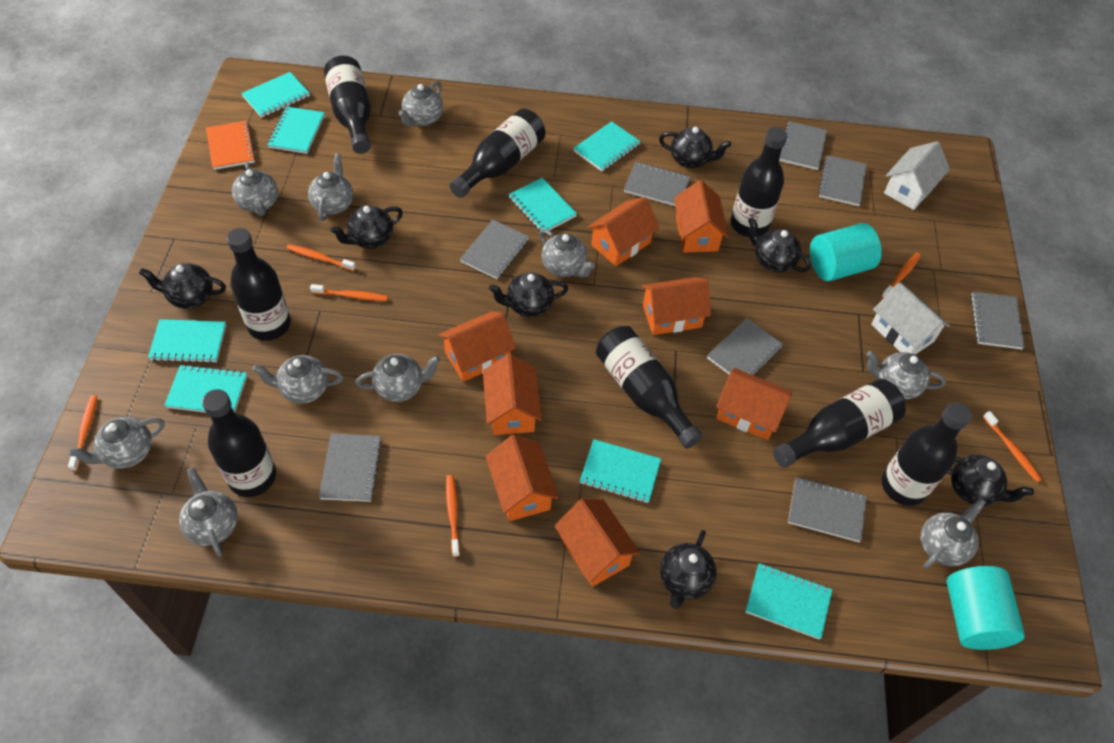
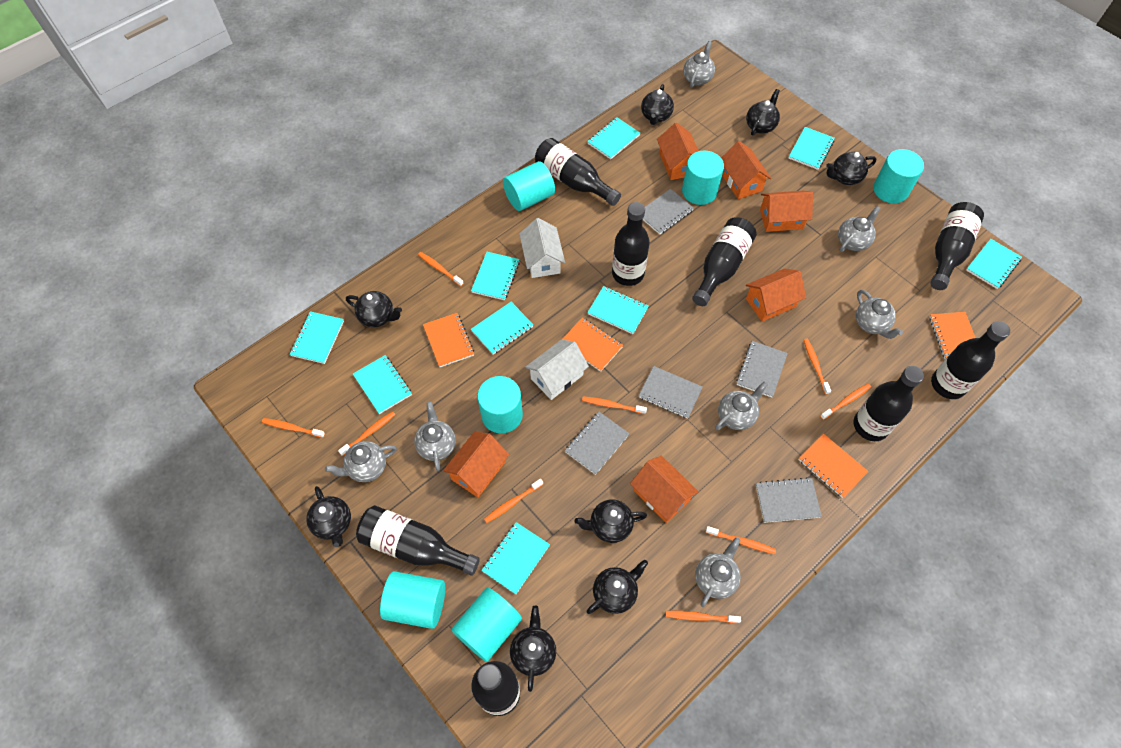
black teapot: [139,263,226,309] [330,205,403,249] [489,273,568,317] [659,127,731,168] [660,530,716,609] [748,217,811,272] [947,455,1034,506] = 7 -> [306,486,351,547] [346,291,402,327] [510,606,556,692] [574,499,647,543] [587,560,648,614] [641,84,674,125] [746,89,780,136] [826,152,876,185] = 8
grey notebook: [319,433,382,502] [460,220,529,279] [624,162,690,206] [707,318,783,375] [779,121,827,170] [788,477,867,542] [818,155,867,206] [971,291,1025,350] = 8 -> [565,412,630,475] [639,366,703,418] [643,189,694,234] [736,341,788,398] [756,477,822,523] = 5
grey teapot: [68,417,165,468] [179,468,238,557] [232,162,278,216] [252,355,344,404] [308,153,353,221] [356,354,440,402] [398,81,443,126] [539,229,595,278] [866,351,946,399] [921,498,986,569] = 10 -> [325,441,397,482] [414,401,456,471] [683,41,715,88] [695,537,741,607] [715,381,768,430] [838,206,881,252] [856,290,903,339] = 7
orange house: [438,311,516,382] [483,354,542,435] [486,435,559,521] [554,499,640,587] [587,197,660,266] [641,277,711,335] [674,180,729,253] [716,368,792,440] = 8 -> [443,432,509,497] [630,456,699,523] [657,122,699,180] [721,141,771,199] [746,268,806,322] [760,191,813,232] = 6
orange notebook: [206,121,256,170] = 1 -> [423,313,474,367] [562,318,623,372] [798,434,868,498] [929,312,975,359] = 4
orange toothbrush: [68,395,97,471] [286,244,356,271] [310,284,388,301] [446,475,460,557] [881,253,921,298] [983,411,1042,482] = 6 -> [262,418,325,438] [338,411,396,456] [418,252,464,286] [484,479,543,523] [582,396,647,414] [666,610,741,623] [706,526,776,554] [804,339,831,395] [820,384,871,420] = 9
turquoise cylinder: [810,223,882,281] [946,566,1025,650] = 2 -> [380,571,445,629] [451,587,522,662] [477,376,523,433] [503,161,555,211] [682,151,724,205] [873,149,924,203] = 6
turquoise notebook: [148,319,226,363] [164,365,247,413] [241,72,310,118] [268,106,325,154] [509,178,577,234] [573,121,641,171] [580,439,661,503] [745,563,832,640] = 8 -> [290,311,344,364] [353,355,412,414] [471,252,520,300] [471,302,533,355] [481,522,550,594] [587,117,640,159] [587,286,649,334] [789,127,835,170] [966,239,1022,289] = 9

